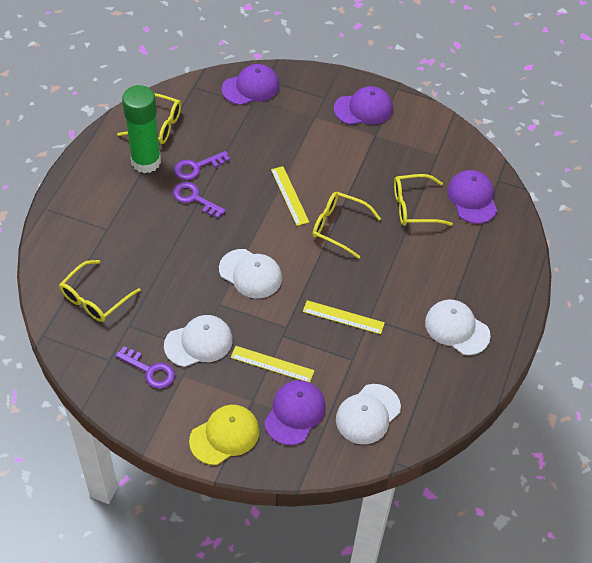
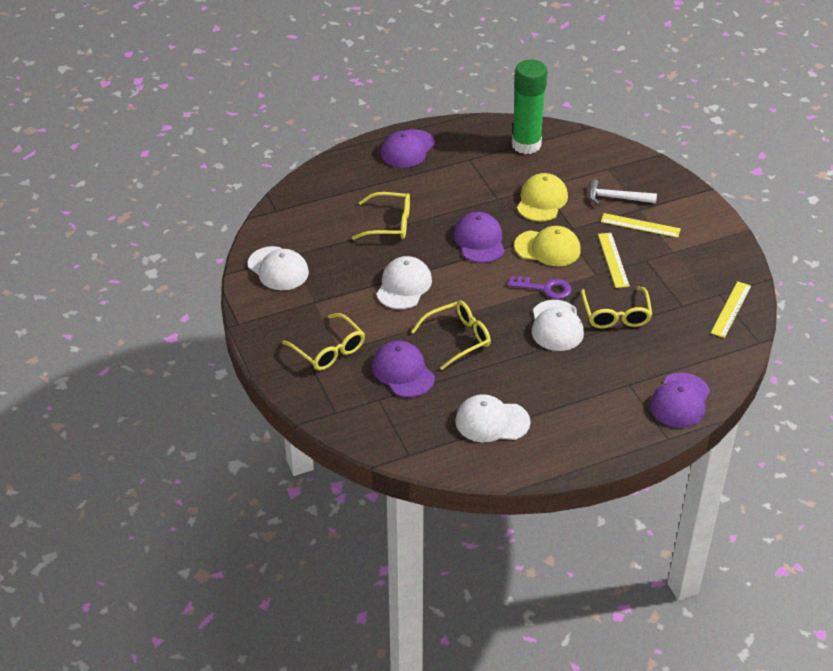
purple key: [115,347,175,389] [173,182,226,218] [174,151,230,180] = 3 -> [508,276,572,299] = 1
white hammer: none = 0 -> [589,179,657,205] = 1
yellow cap: [189,405,260,465] = 1 -> [514,226,581,266] [517,173,568,221] = 2

